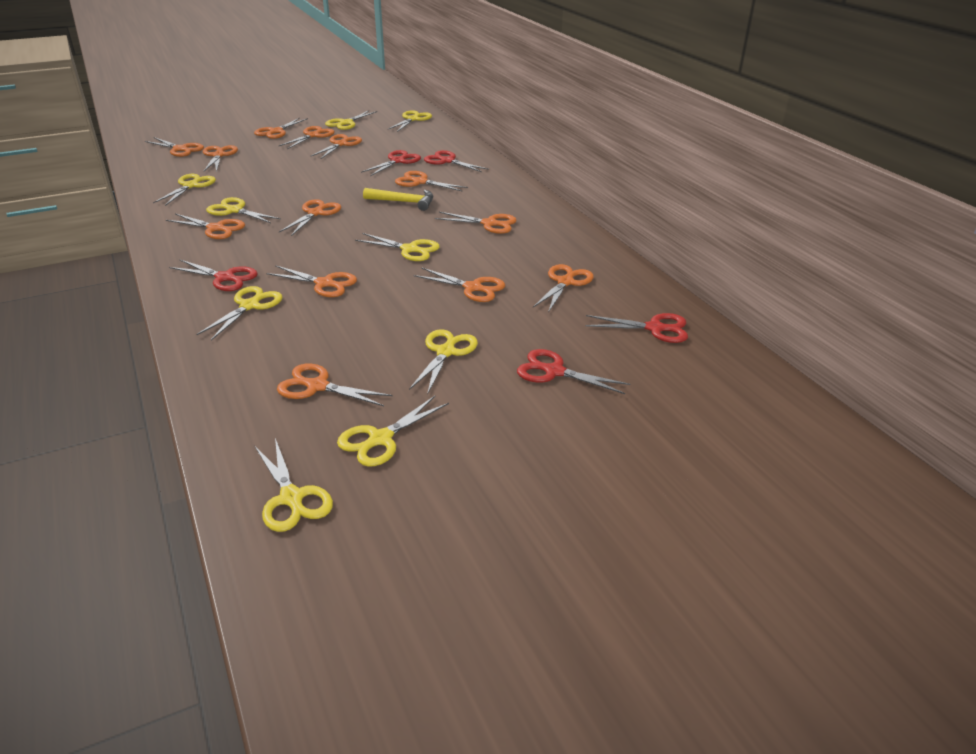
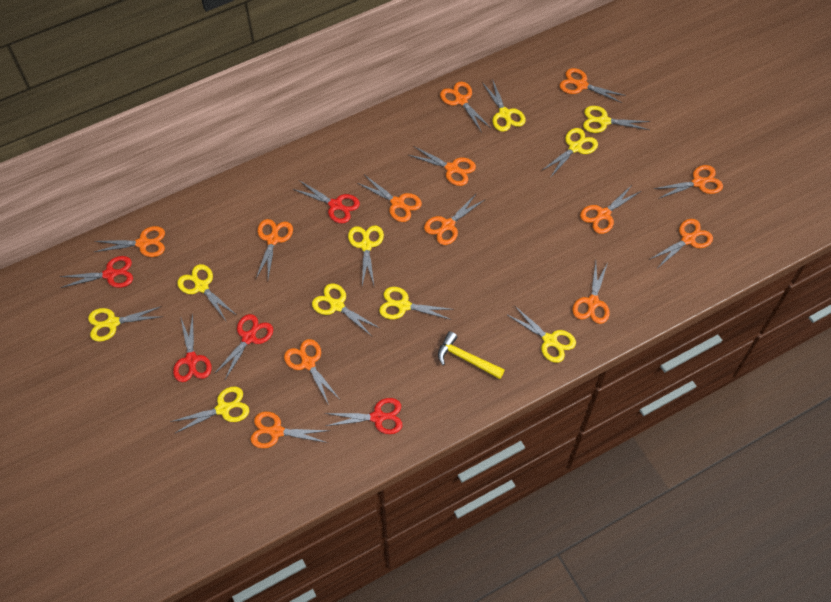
yellow scissors: [153,174,216,206] [196,286,283,340] [206,197,281,223] [254,438,333,532] [325,110,377,130] [337,396,449,467] [355,233,440,261] [388,110,432,132] [409,329,478,395] = 9 -> [88,306,164,342] [170,387,249,434] [177,264,235,321] [312,283,379,335] [348,226,384,286] [379,287,454,320] [482,79,526,132] [506,306,576,363] [541,128,598,178] [583,106,650,133] = 10

